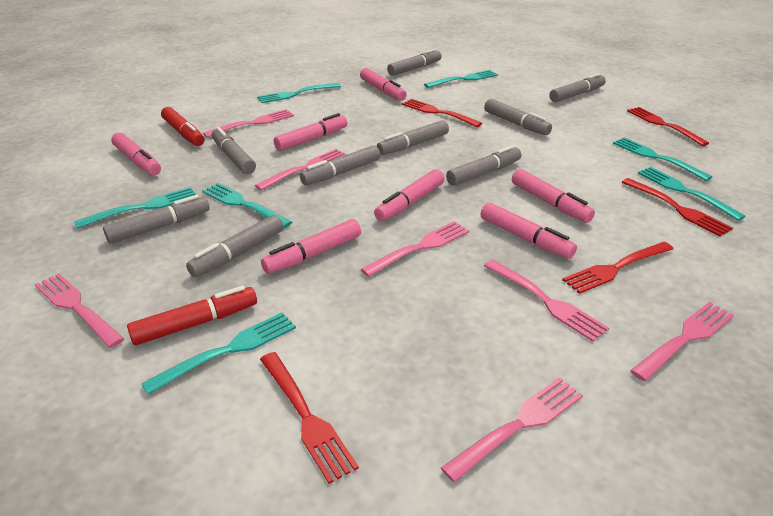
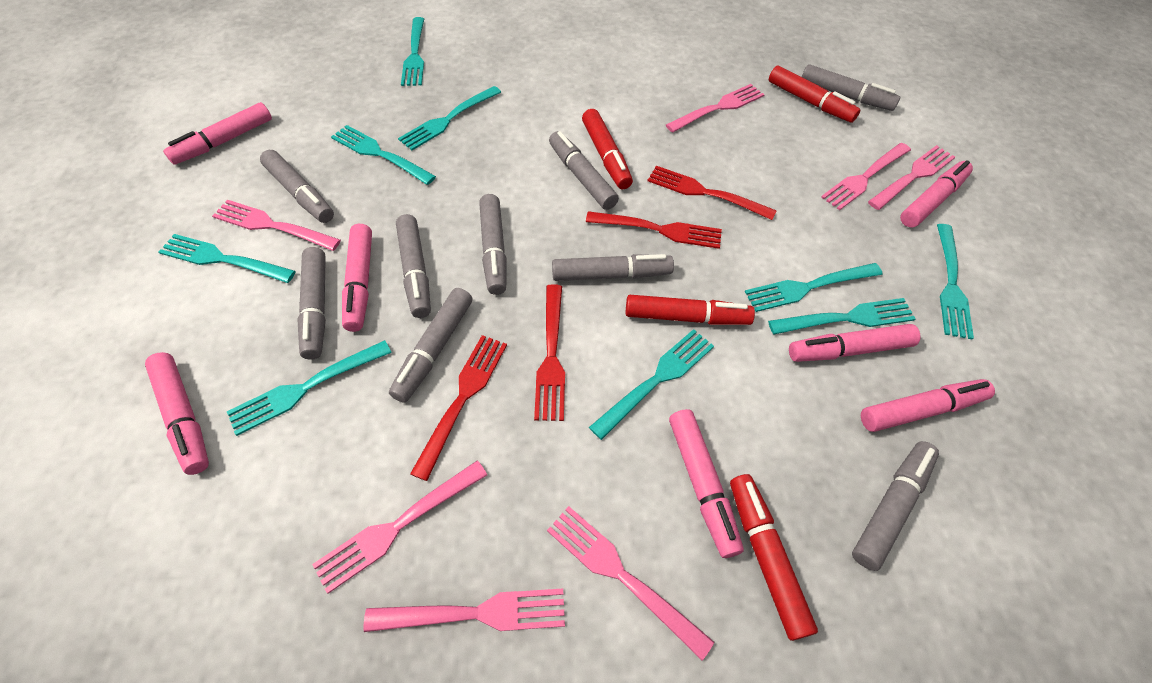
red fork: [260,352,359,484] [402,99,482,127] [562,242,673,294] [622,178,733,237] [627,107,709,146] = 5 -> [410,335,507,481] [534,284,565,421] [586,211,722,249] [648,166,777,220] = 4
red marker: [127,286,257,345] [161,107,204,146] = 2 -> [582,109,633,189] [626,295,755,325] [730,474,818,641] [769,66,861,123] = 4
turquoise fork: [74,187,195,229] [141,312,296,394] [202,183,292,228] [257,83,341,103] [424,70,498,88] [613,137,713,181] [638,167,746,221] = 7 -> [159,234,296,283] [227,340,392,436] [331,125,436,185] [398,86,501,150] [401,17,424,86] [589,329,714,440] [745,263,883,312] [768,298,916,335] [937,224,974,340] = 9

